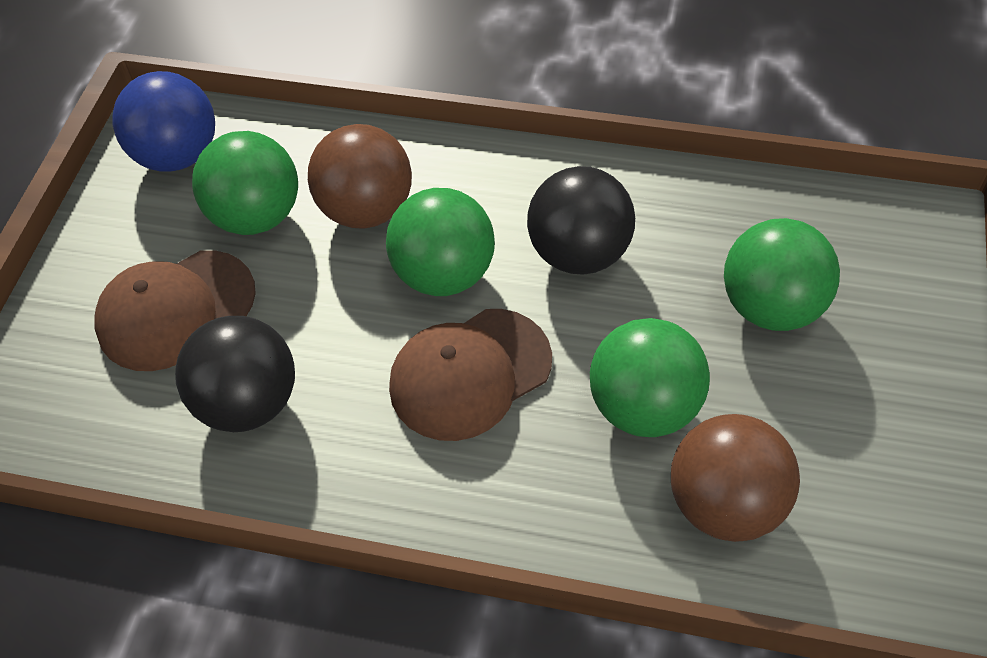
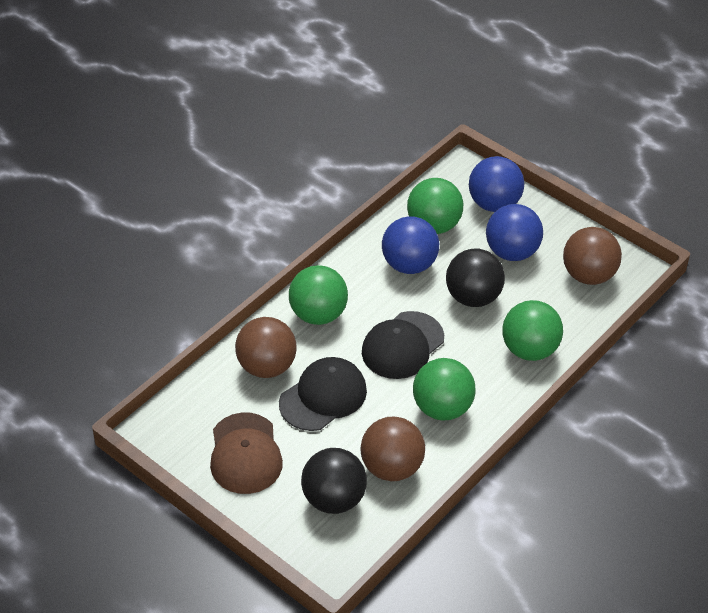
black cap: none = 0 -> [279,357,367,431] [362,311,444,379] = 2
blue ball: [113,71,215,172] = 1 -> [382,216,439,274] [469,156,524,212] [486,204,543,261] = 3
brown ball: [308,124,412,229] [671,414,800,542] = 2 -> [235,317,297,378] [361,417,425,481] [563,227,622,285] = 3
brown cap: [94,250,256,371] [389,309,552,441] = 2 -> [210,413,283,494] = 1

